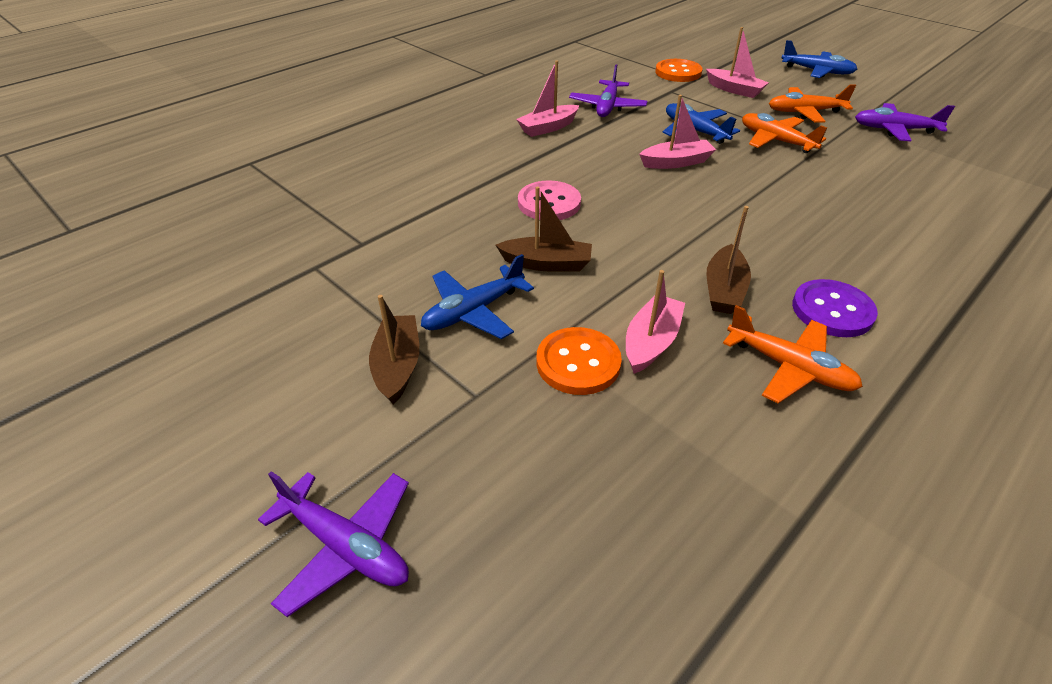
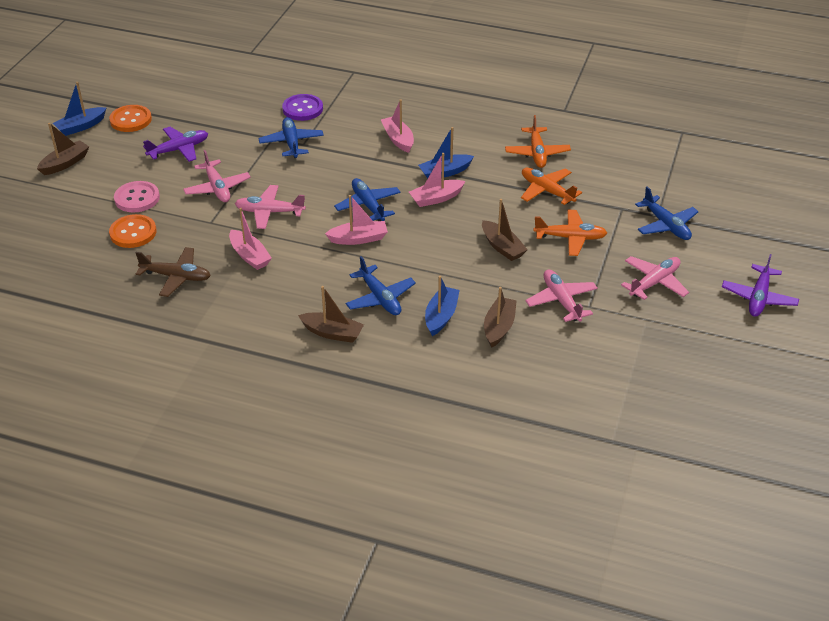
blue boat: none = 0 -> [53,82,107,136] [418,127,474,179] [425,276,460,336] = 3
blue plane: [421,254,534,339] [663,103,740,144] [782,40,857,78] = 3 -> [259,117,324,158] [334,178,401,221] [346,256,416,315] [635,186,699,240] = 4
brown boat: [369,295,419,404] [496,186,592,272] [707,206,751,314] = 3 -> [37,123,89,175] [298,286,364,343] [482,199,528,261] [484,287,517,348] = 4
brown plane: none = 0 -> [136,247,211,297] = 1
pink plane: none = 0 -> [183,150,251,202] [235,185,306,229] [525,270,598,322] [621,256,689,300] = 4
purple plane: [258,471,409,617] [569,64,647,117] [855,103,955,141] = 3 -> [143,127,208,162] [722,254,799,317] = 2

